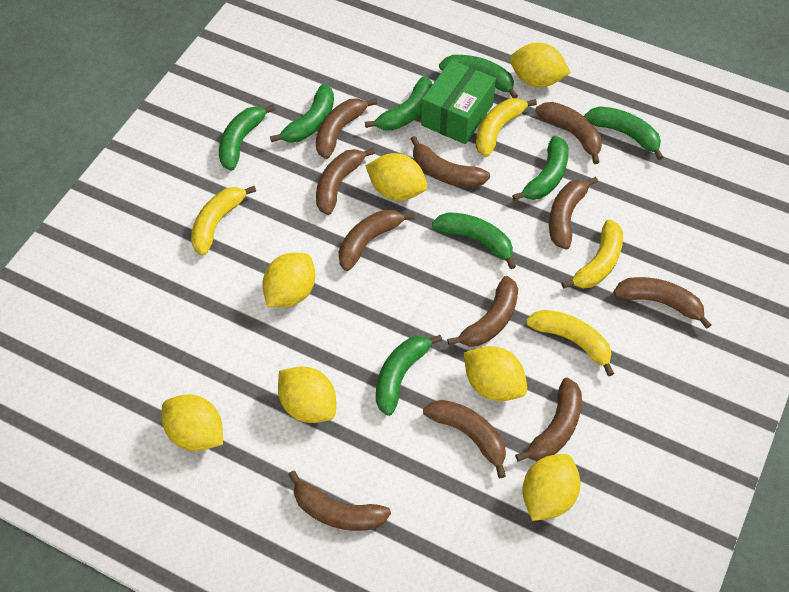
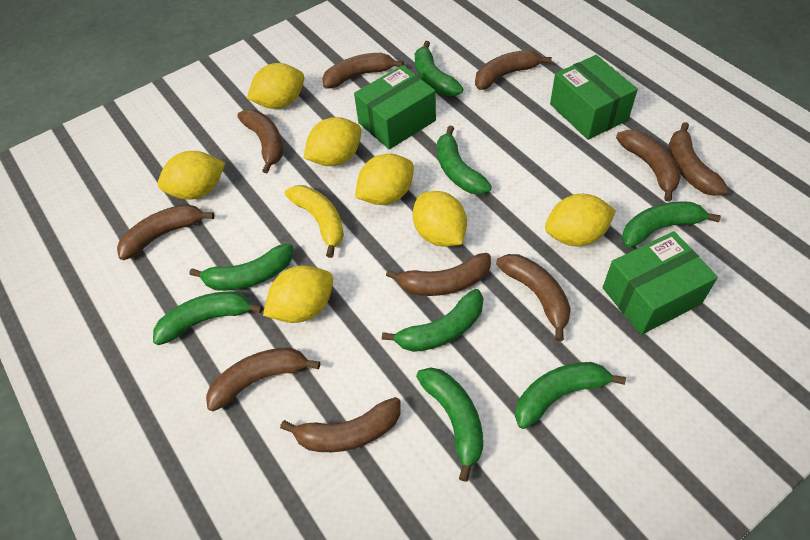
brown banana: [288,471,391,531] [316,98,377,159] [316,148,375,215] [338,209,415,271] [411,136,490,188] [423,400,506,478] [447,276,518,347] [515,378,582,462] [536,102,602,164] [549,177,598,250] [613,277,711,329] = 11 -> [117,204,215,260] [206,347,320,411] [237,110,283,173] [280,397,401,452] [322,53,404,88] [386,253,491,296] [475,50,552,90] [496,254,571,341] [616,130,681,202] [669,122,728,196] = 10
green box: [421,60,496,144] = 1 -> [354,65,436,149] [550,55,638,140] [602,231,718,335] = 3
yellow banana: [191,186,256,256] [476,98,537,157] [526,310,614,376] [561,219,623,288] = 4 -> [284,185,344,258] = 1

